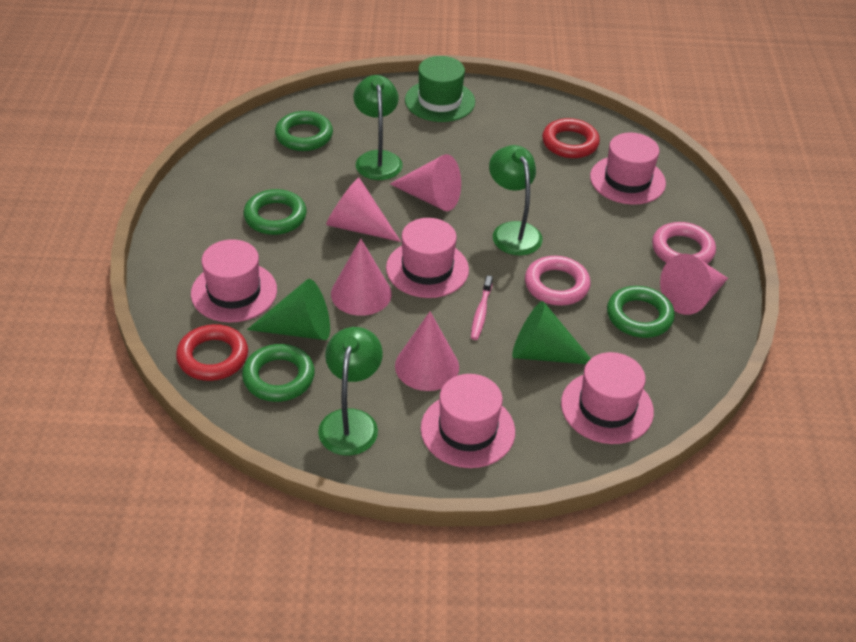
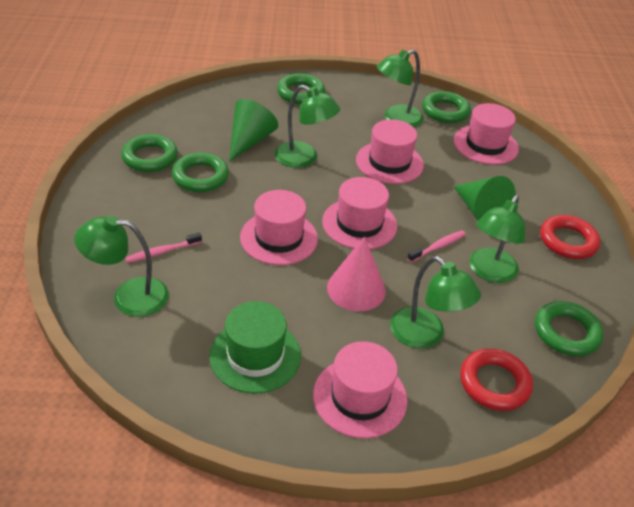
green lamp: [318,327,383,456] [354,75,403,180] [489,145,543,255] = 3 -> [74,216,169,317] [275,85,340,168] [377,49,424,127] [390,256,481,349] [470,195,525,283] = 5
green ring: [242,344,315,402] [244,189,307,235] [275,111,333,151] [607,286,675,338] = 4 -> [121,134,178,172] [172,152,229,192] [277,73,325,105] [422,91,471,123] [535,301,603,356] = 5
pink cone: [326,178,401,242] [331,239,392,316] [390,154,461,211] [395,312,459,391] [660,254,728,315] = 5 -> [327,236,386,311] = 1
pink ring: [525,256,591,306] [652,222,716,264] = 2 -> none = 0
pink toothbrush: [471,275,493,340] = 1 -> [125,232,202,263] [407,230,466,262] = 2

